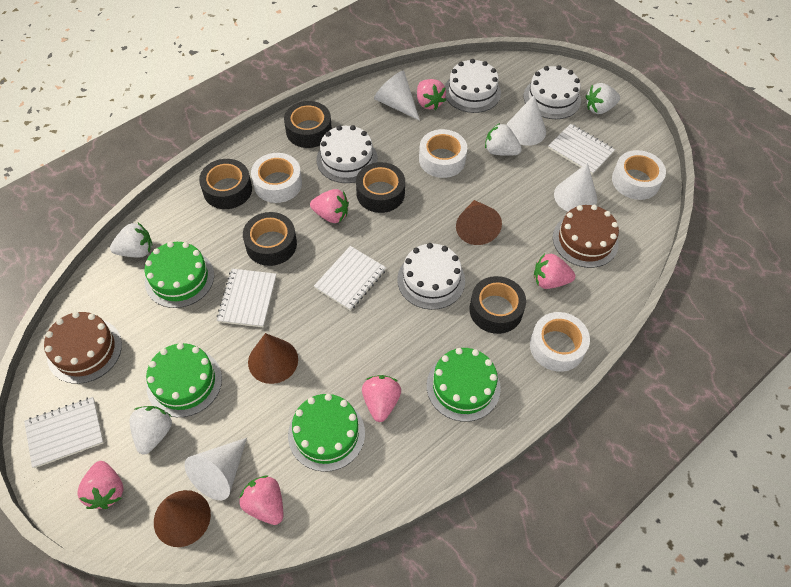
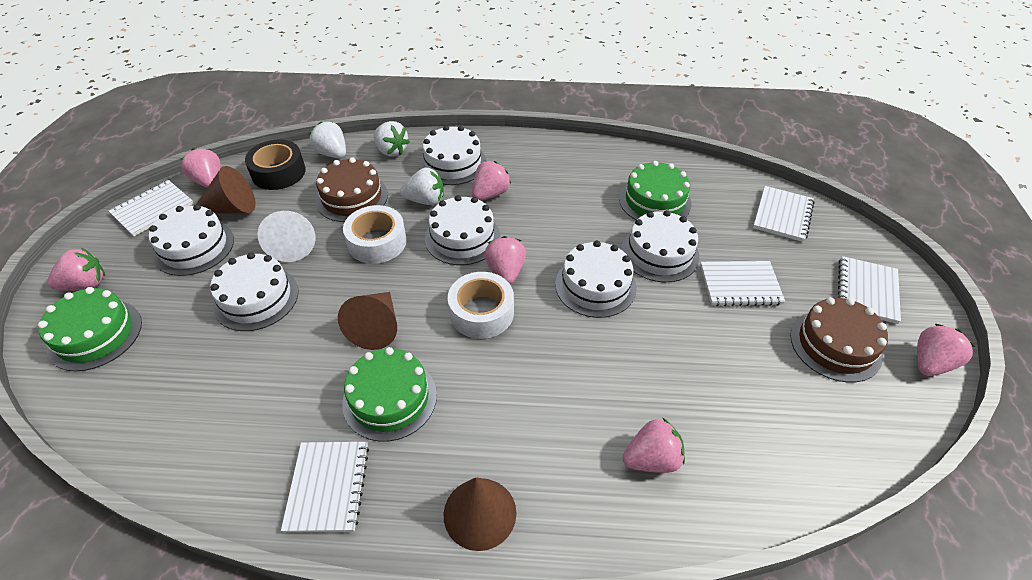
black tape: [199,159,252,209] [243,212,297,266] [284,101,332,148] [356,162,405,213] [469,276,526,334] = 5 -> [245,140,306,190] = 1
green cake: [144,242,214,308] [146,343,222,417] [288,394,365,472] [427,348,501,422] = 4 -> [38,287,142,371] [342,347,437,442] [619,161,692,220] = 3
white cake: [316,125,378,183] [397,243,465,310] [445,59,501,113] [524,65,581,119] = 4 -> [149,205,234,276] [210,252,298,331] [419,125,487,185] [425,195,500,265] [555,241,637,318] [621,210,699,282] = 6
white cone: [185,438,247,500] [374,71,420,121] [507,95,546,146] [554,163,597,212] = 4 -> [258,211,315,262] = 1
white notebook: [24,397,104,468] [217,269,276,327] [314,246,386,311] [548,124,615,175] = 4 -> [108,180,194,236] [281,442,369,533] [700,261,785,306] [753,186,815,242] [838,256,901,324] = 5
white strawberry: [110,223,152,257] [130,406,172,455] [485,123,522,156] [585,83,620,114] = 4 -> [309,122,346,158] [374,121,410,157] [400,168,444,205] = 3
white tape: [251,153,302,203] [419,129,467,178] [530,312,590,372] [612,150,666,200] = 4 -> [343,205,407,264] [448,272,514,339] = 2

